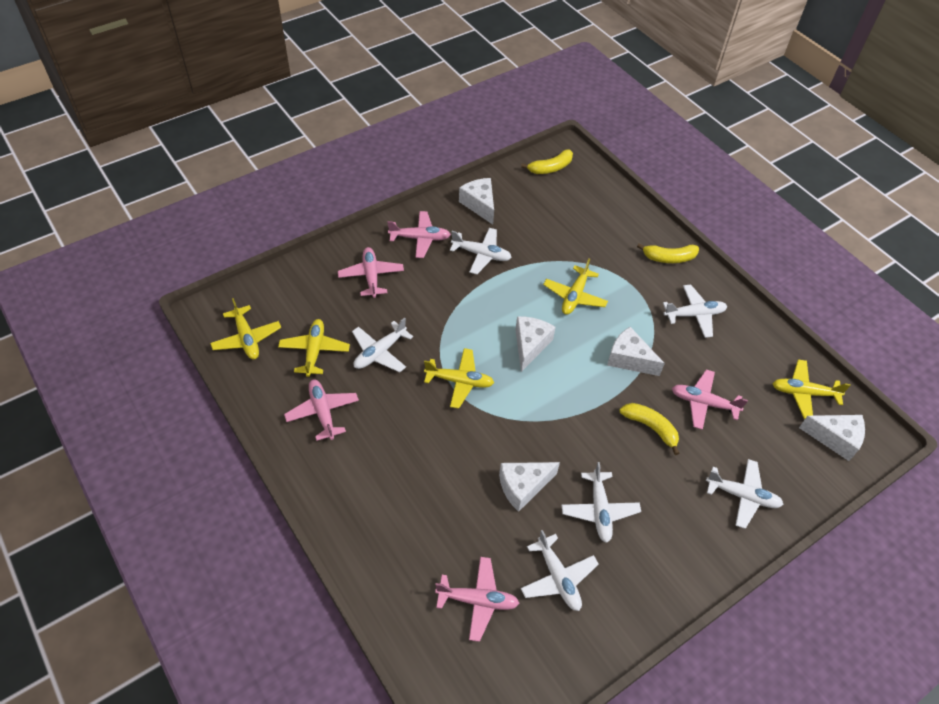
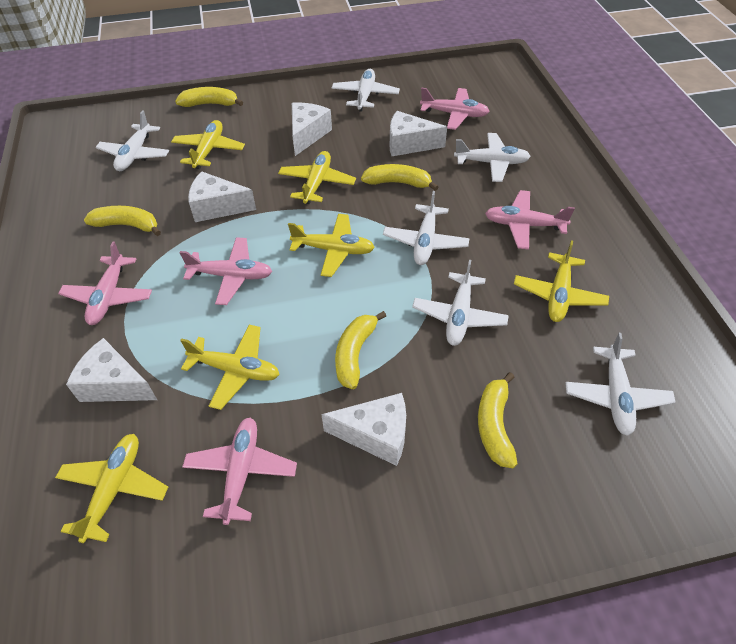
yellow banana: [521,149,573,174] [620,403,680,455] [637,243,699,263] = 3 -> [84,206,161,236] [175,87,243,107] [335,311,386,389] [361,164,438,191] [478,372,517,468] = 5
yellow plane: [210,298,281,359] [278,319,350,377] [424,348,494,409] [543,259,608,314] [772,360,851,419] = 5 -> [55,434,168,543] [171,120,245,169] [180,325,280,410] [278,151,356,204] [288,214,375,277] [514,240,609,322] = 6

